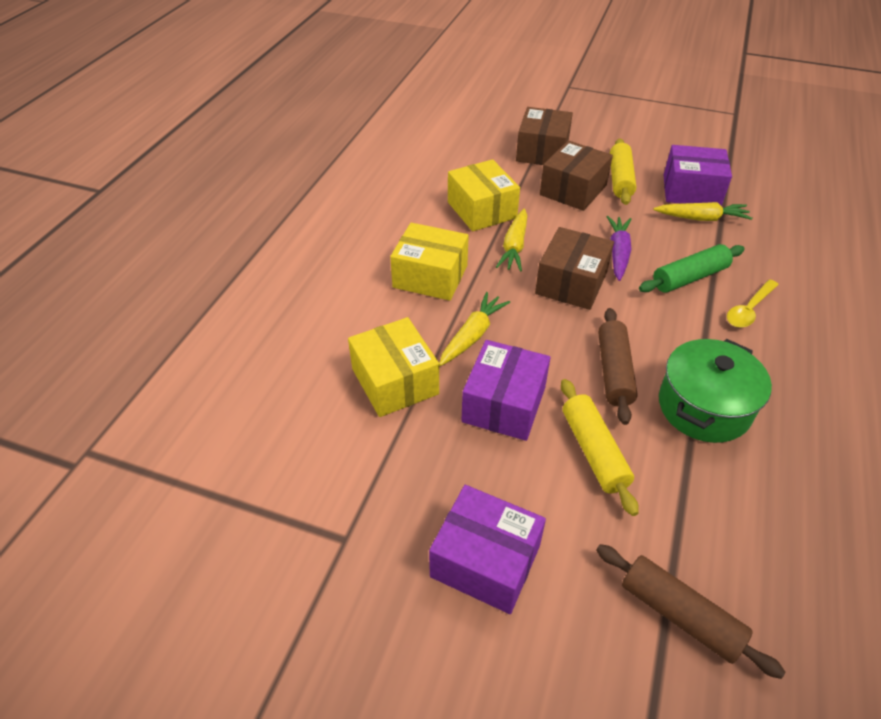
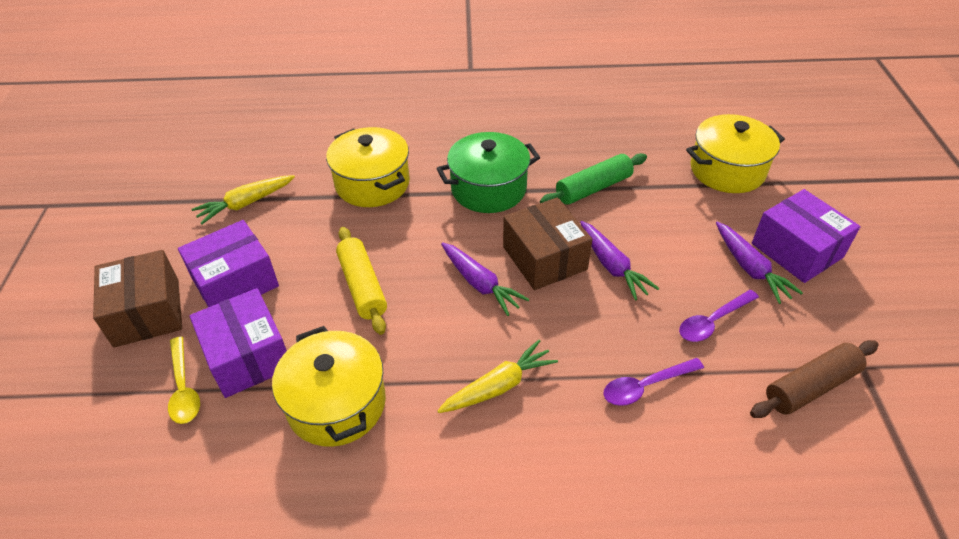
brown box: [516,107,573,165] [535,227,614,310] [540,141,613,211] = 3 -> [93,250,182,348] [503,198,592,290] = 2
brown rolling pin: [596,544,785,679] [598,308,638,425] = 2 -> [750,340,879,418] = 1
purple carrot: [607,216,631,281] = 1 -> [441,242,529,316] [580,221,660,301] [716,222,803,304] = 3
purple spoon: none = 0 -> [603,358,704,406] [679,290,759,342] = 2
yellow box: [348,317,439,417] [390,223,469,301] [448,159,520,231] = 3 -> none = 0
yellow carrot: [439,292,510,366] [496,209,527,272] [653,202,753,221] = 3 -> [192,175,295,225] [437,340,558,413] = 2
yellow pot: none = 0 -> [272,326,386,447] [326,127,410,207] [686,114,785,193] = 3
yellow rolling pin: [561,379,639,516] [610,138,636,205] = 2 -> [336,227,387,335] = 1

